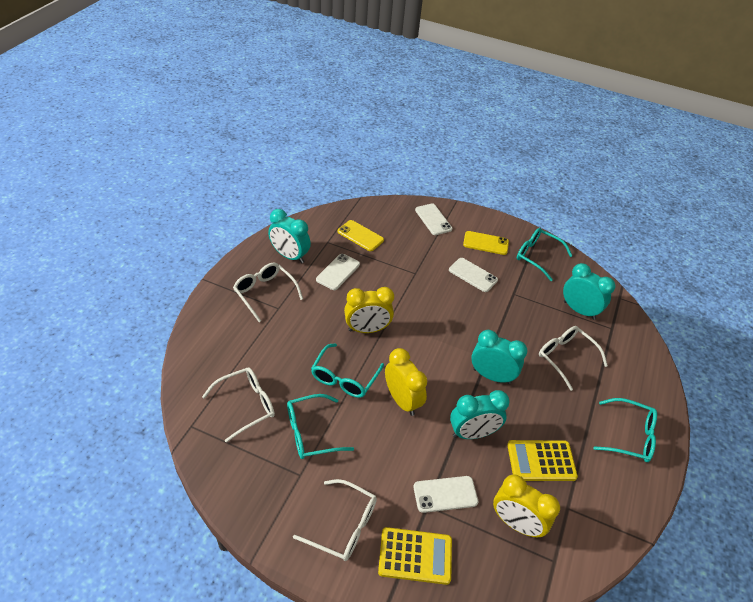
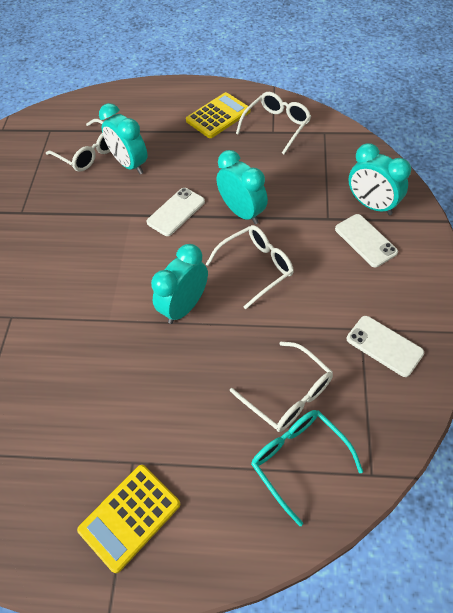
turquoise glasses: [287,394,354,459] [311,343,384,398] [517,228,572,281] [594,398,657,462] = 4 -> [251,410,363,526] = 1
white phone: [316,254,360,290] [413,476,478,513] [415,204,452,235] [449,258,498,292] = 4 -> [146,188,205,236] [335,214,398,267] [347,316,424,377] = 3
yellow clock: [344,287,394,333] [385,348,427,416] [493,474,560,537] = 3 -> none = 0
yellow phone: [338,220,384,251] [463,231,509,255] = 2 -> none = 0

